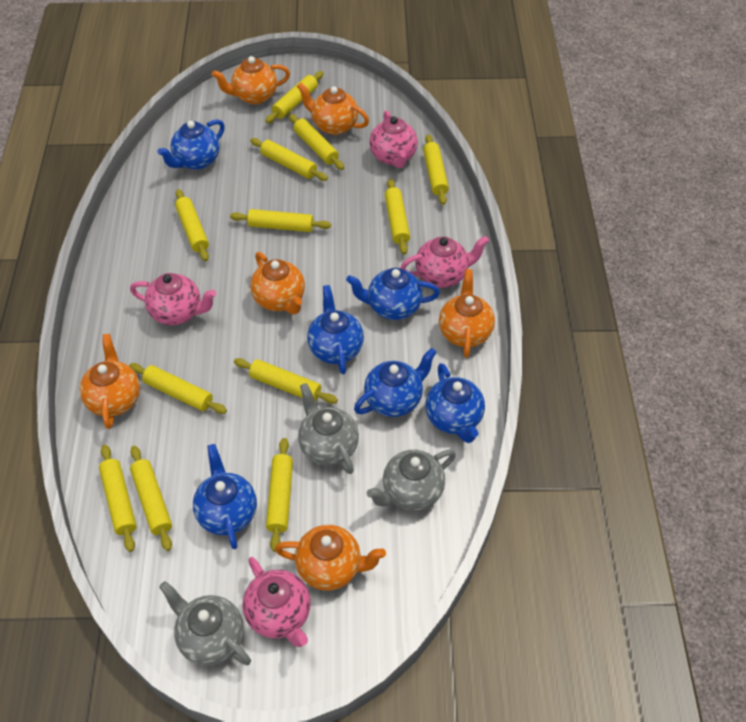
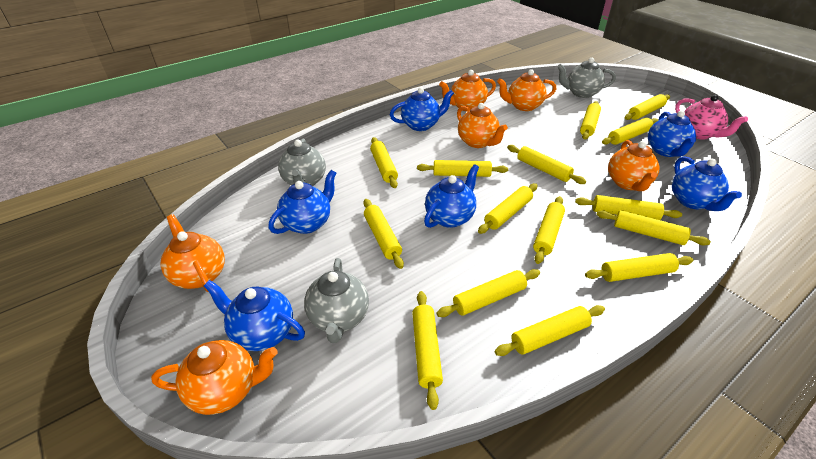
pink teapot: [130,273,216,325] [243,557,311,647] [369,110,418,168] [401,236,489,288] = 4 -> [675,95,748,139] = 1
yellow rolling pin: [99,445,137,552] [129,363,227,414] [130,446,172,551] [175,189,209,261] [230,209,331,232] [234,358,338,404] [250,138,328,181] [265,71,323,123] [266,438,293,552] [289,114,344,170] [385,179,410,255] [423,134,449,205] = 12 -> [363,199,404,269] [370,137,398,188] [412,291,443,410] [417,160,508,177] [437,269,540,317] [478,183,538,234] [495,305,605,356] [507,145,586,184] [533,196,565,264] [575,195,682,220] [580,101,601,140] [585,253,693,282] [596,210,711,245] [602,118,658,145] [625,94,670,120] = 15

